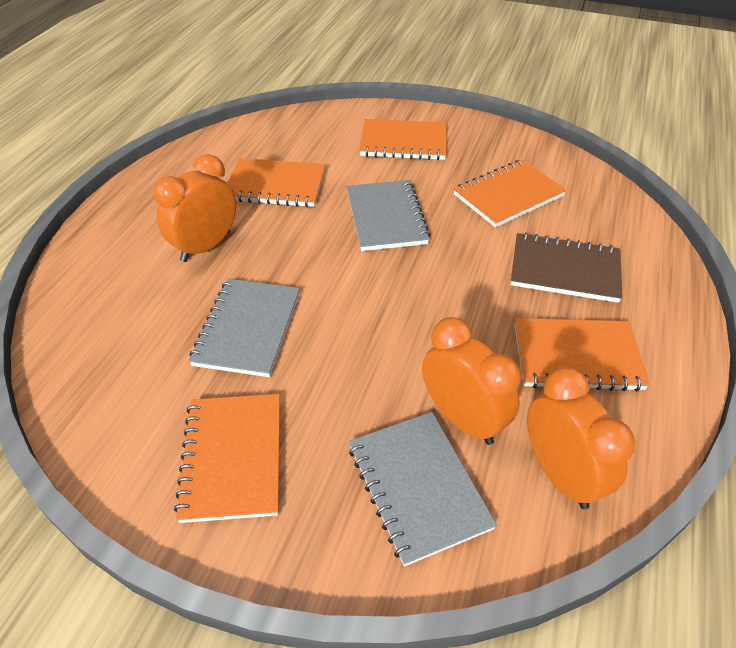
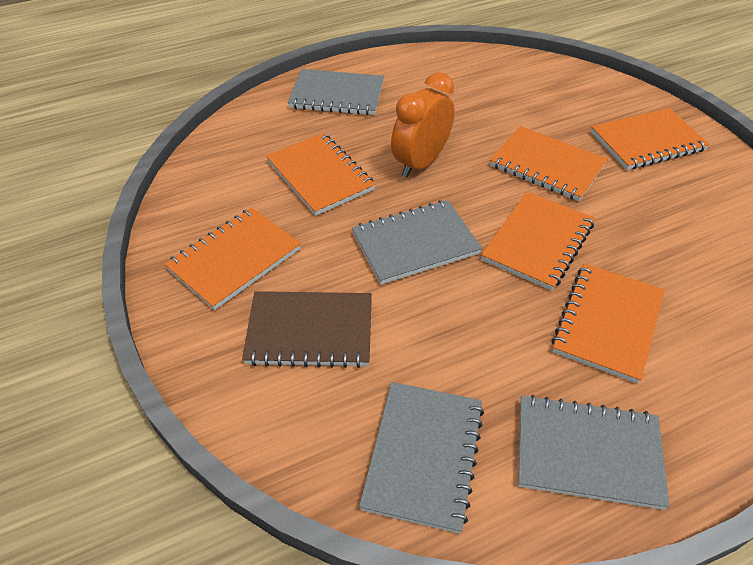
grey notebook: [189,279,300,377] [347,180,431,251] [349,412,497,566] = 3 -> [288,69,384,115] [352,200,482,284] [359,382,484,534] [518,395,670,510] = 4
orange clock: [153,154,236,262] [422,317,521,445] [527,367,635,509] = 3 -> [391,72,455,177] = 1
orange notebook: [174,394,280,523] [227,158,326,207] [359,119,446,160] [454,160,567,228] [514,318,650,391] = 5 -> [165,208,301,310] [266,133,375,216] [481,192,595,291] [490,126,608,201] [552,263,665,384] [591,108,709,170] = 6

